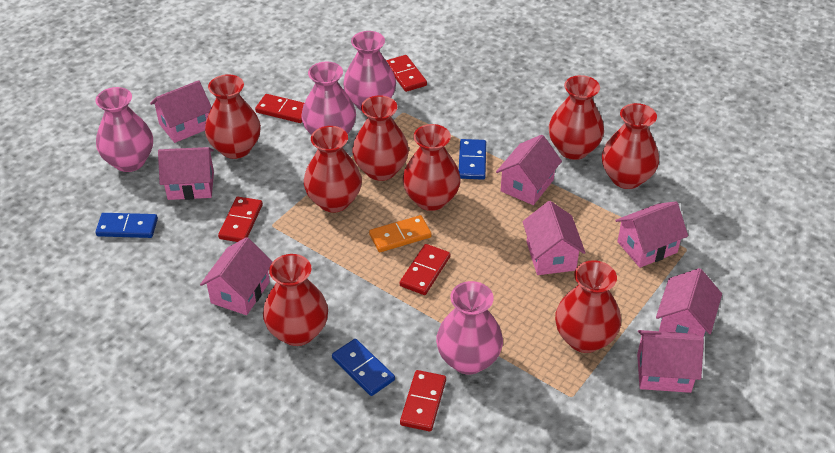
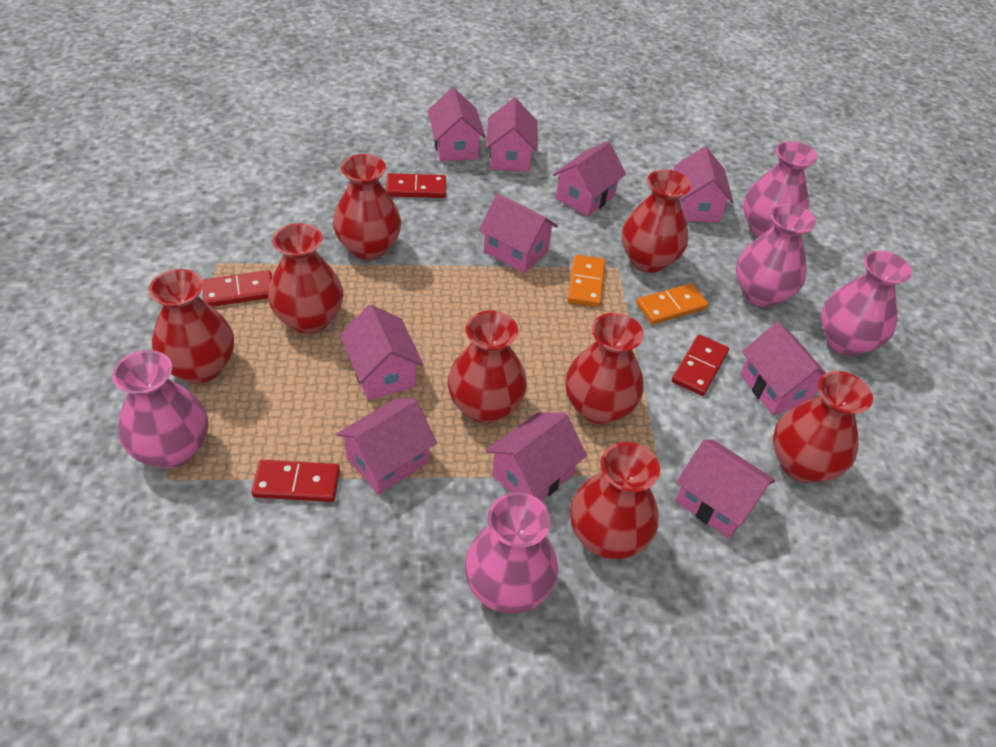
blue domino: [96,213,158,238] [332,339,395,396] [459,139,486,180] = 3 -> none = 0
orange domino: [369,215,432,252] = 1 -> [568,254,605,307] [636,283,709,325] = 2
pink house: [150,80,212,143] [158,147,214,200] [200,237,273,315] [496,135,562,205] [522,201,586,275] [615,201,688,268] [637,330,704,393] [656,268,722,338] = 8 -> [336,399,437,495] [340,304,424,400] [428,88,486,162] [479,194,558,273] [486,98,538,172] [486,412,587,501] [553,141,626,217] [674,146,734,223] [675,440,775,538] [740,322,826,415] = 10
pink vase: [95,87,153,172] [301,61,356,135] [343,31,396,111] [436,281,503,375] = 4 -> [112,350,208,468] [465,492,558,614] [736,203,816,307] [743,141,818,237] [821,250,912,356] = 5
red domino: [218,197,263,242] [255,94,304,123] [386,55,427,92] [400,244,450,295] [400,370,446,432] = 5 -> [203,270,272,307] [251,460,340,502] [386,173,446,198] [672,334,729,396] = 4

